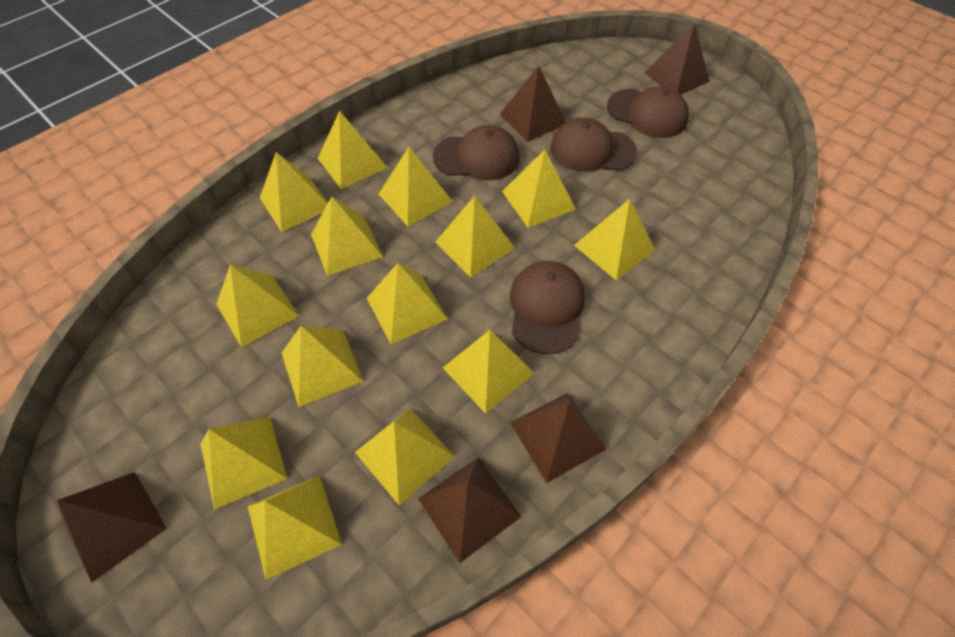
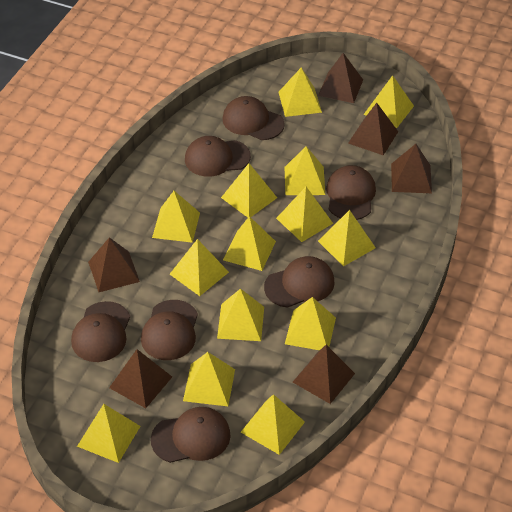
brown cap: [433,125,520,181] [510,261,585,354] [550,117,638,172] [607,86,689,138] = 4 -> [71,301,130,362] [141,300,198,360] [151,407,231,463] [185,136,251,177] [222,96,285,140] [264,256,335,308] [326,165,376,220] = 7
brown pyramid: [57,472,167,583] [418,457,522,563] [500,66,566,142] [510,393,607,483] [644,23,710,95] = 5 -> [88,237,140,292] [109,349,172,408] [293,345,355,404] [318,53,363,103] [348,103,398,156] [391,144,432,193] = 6

